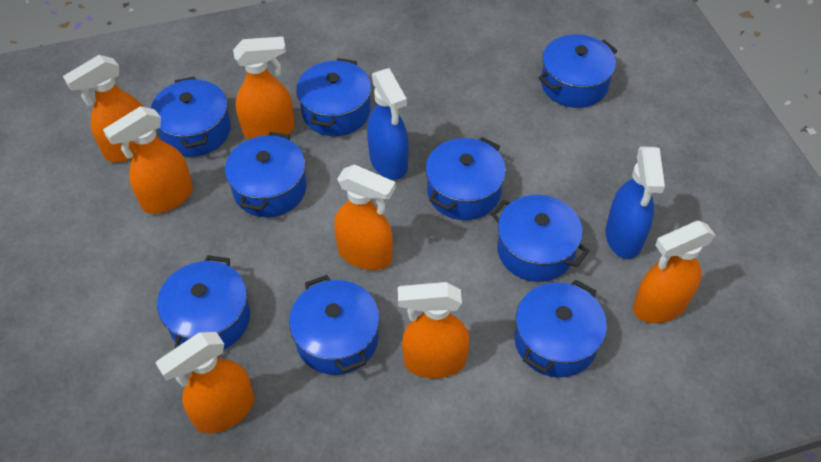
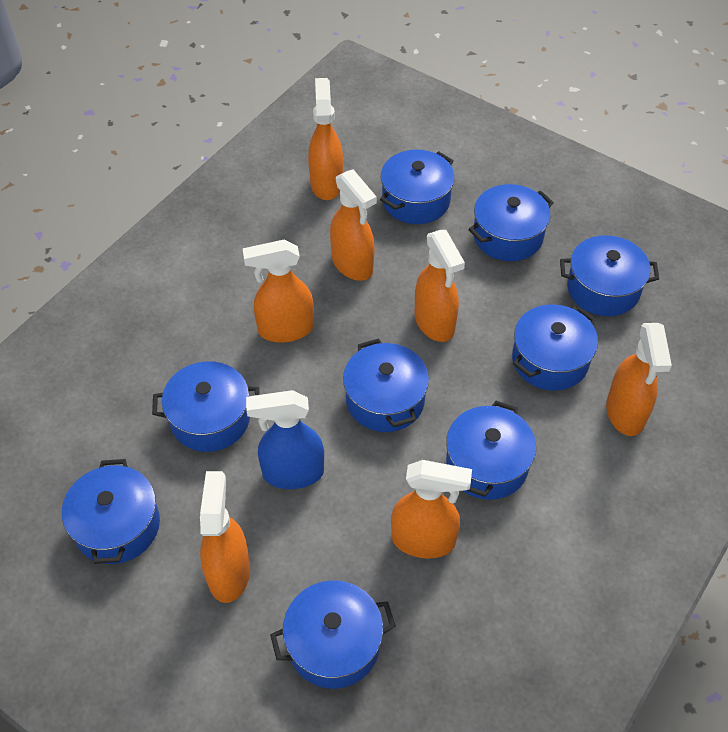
blue spray bottle: [367,68,409,180] [606,147,665,259] = 2 -> [246,390,324,489] = 1

